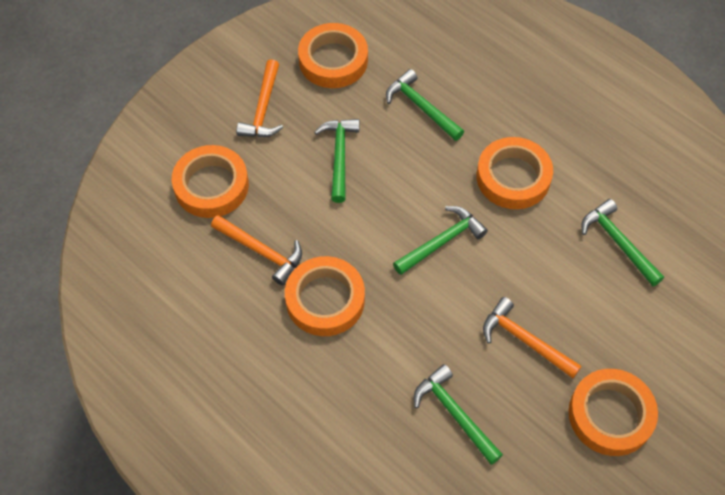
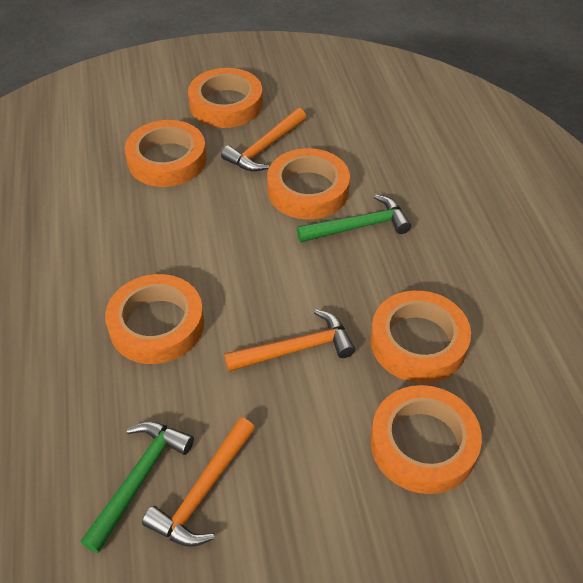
green hammer: [314,119,359,203] [386,69,464,141] [393,206,488,275] [414,364,503,465] [582,199,664,286] = 5 -> [81,422,194,553] [297,194,411,242] = 2
orange tape: [172,145,249,218] [285,256,365,336] [298,23,368,88] [477,137,553,209] [569,369,658,456] = 5 -> [105,274,204,364] [125,120,207,187] [188,68,263,128] [267,148,350,219] [370,290,471,383] [370,385,482,494] = 6

